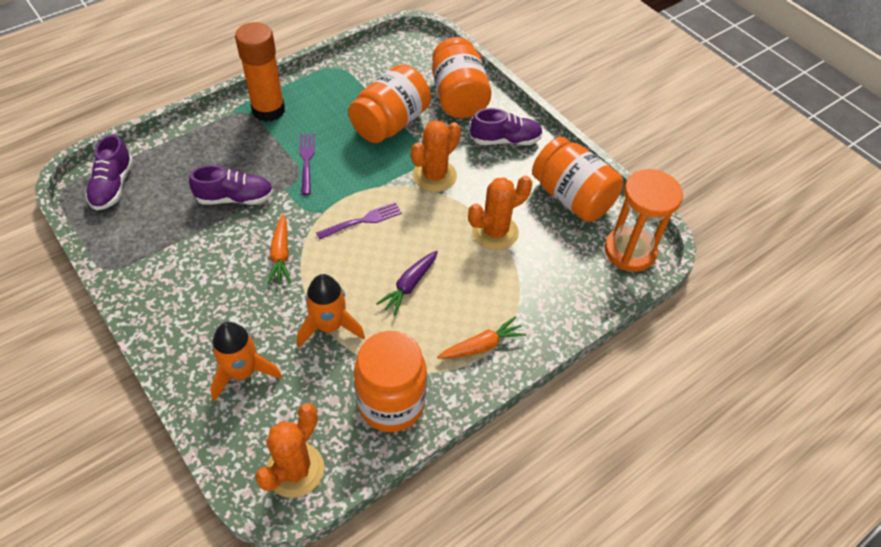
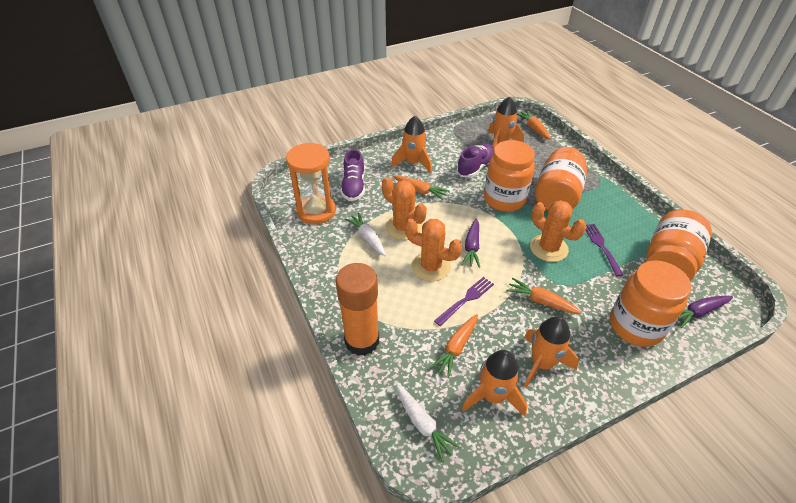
orange carrot: [267,214,291,284] [437,317,527,359] = 2 -> [393,175,450,200] [430,314,478,378] [506,278,582,314] [517,110,551,140] = 4
orange rocket: [210,322,282,402] [297,274,365,347] = 2 -> [391,116,432,174] [462,350,527,417] [488,96,524,148] [524,316,579,388] = 4
purple carrot: [376,251,438,315] = 1 -> [462,218,480,268] [679,296,733,328] = 2
purple shoe: [85,134,133,210] [189,165,273,205] [470,108,543,145] = 3 -> [340,149,365,201] [457,144,494,178] = 2
white carrot: none = 0 -> [345,212,386,256] [396,385,461,463] = 2

